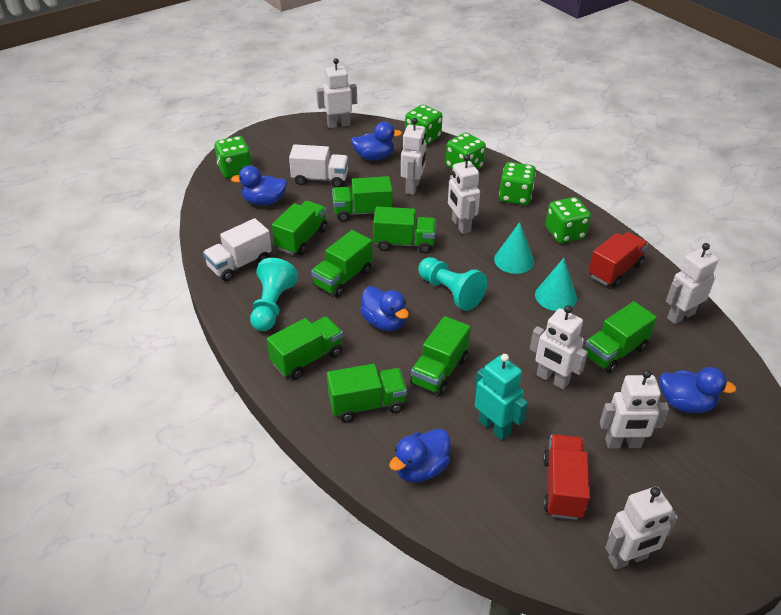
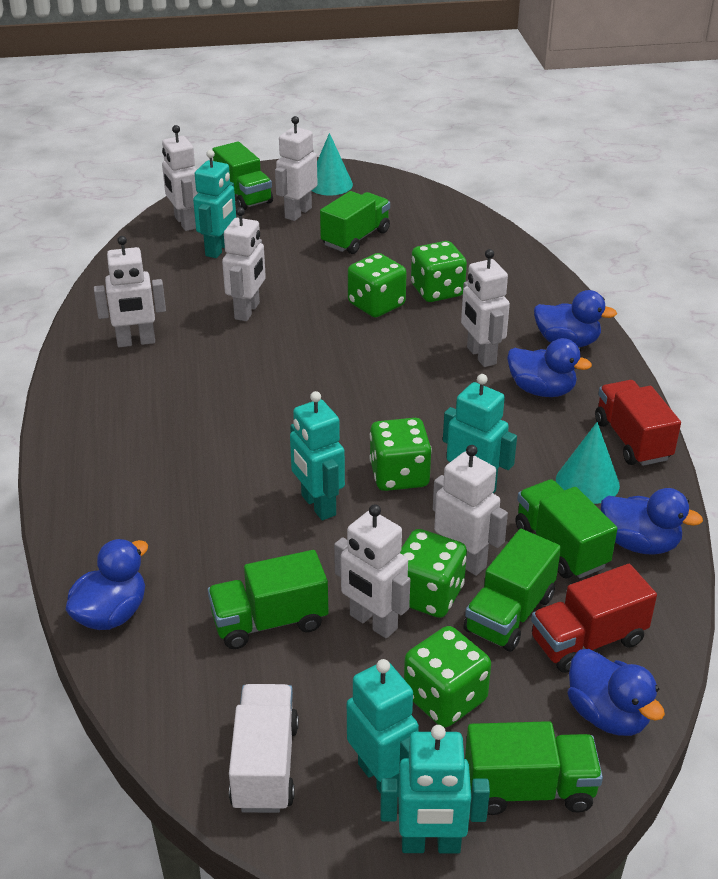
green truck: [267,316,343,380] [272,201,327,255] [311,230,373,297] [327,364,407,422] [332,176,393,222] [373,207,436,253] [410,316,471,396] [584,301,657,373] = 8 -> [208,550,328,649] [212,142,273,210] [320,191,390,254] [463,529,561,652] [465,721,603,815] [515,479,618,578] = 6
turquoise pawn: [250,258,298,331] [418,257,487,311] = 2 -> none = 0
turquoise robot: [475,354,528,440] = 1 -> [193,150,236,258] [290,391,345,520] [347,659,419,797] [380,725,490,853] [443,374,517,494] = 5
white truck: [203,218,272,281] [289,144,349,187] = 2 -> [229,684,299,813] = 1

